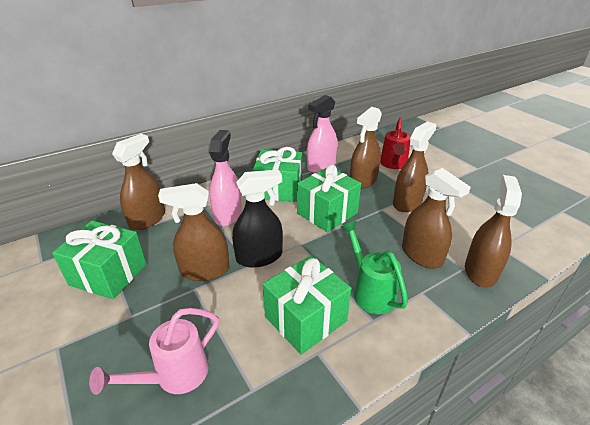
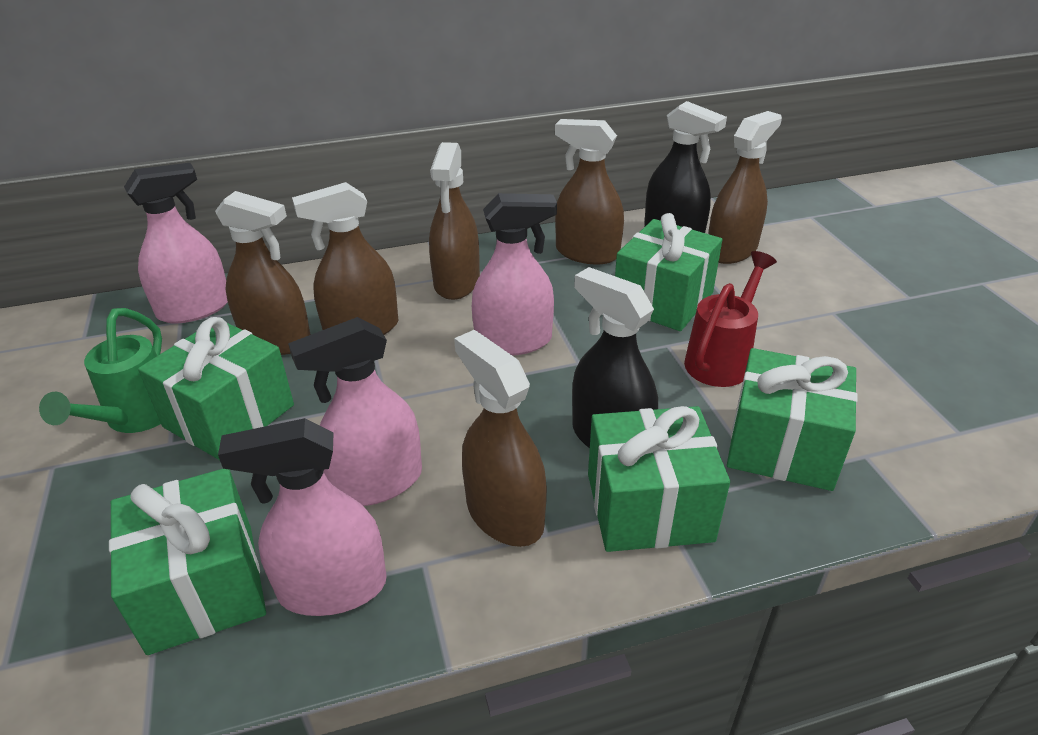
black spray bottle: [232,170,283,267] = 1 -> [572,267,658,448] [644,101,727,233] = 2
green gift: [52,221,146,299] [253,147,302,202] [263,256,351,355] [297,165,361,232] = 4 -> [109,469,266,655] [138,317,294,460] [588,406,730,552] [615,213,723,331] [727,348,858,491] = 5
pink spray bottle: [209,130,242,226] [307,95,337,173] = 2 -> [124,163,228,323] [218,418,387,616] [288,317,422,506] [472,193,557,355] = 4
pink watering can: [89,308,219,395] = 1 -> none = 0

